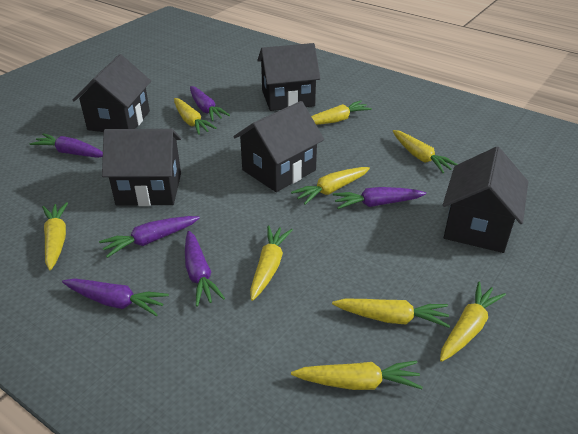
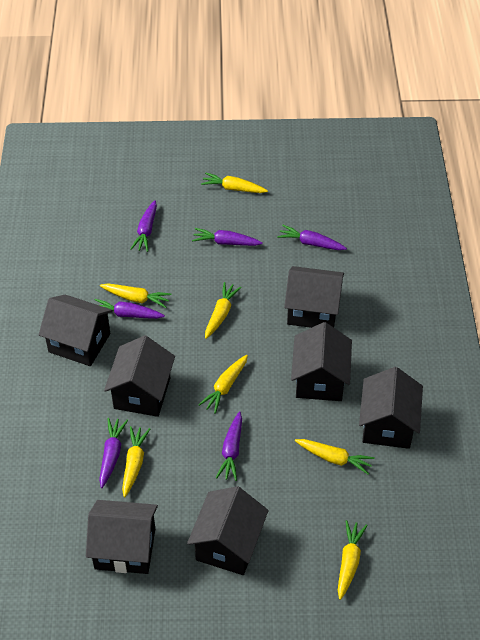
black house: [73,54,151,132] [102,129,181,206] [233,101,324,192] [257,43,321,111] [443,147,528,253] = 5 -> [39,295,113,366] [86,500,158,574] [104,335,175,417] [187,486,269,575] [284,266,344,328] [291,322,352,401] [359,367,423,449] = 7
yellow carrot: [42,202,68,270] [174,98,217,135] [250,225,293,301] [291,167,370,205] [291,360,423,390] [311,101,372,125] [332,299,450,328] [393,130,458,173] [440,281,506,362] = 9 -> [100,284,172,308] [122,426,150,497] [198,355,248,414] [201,172,268,193] [205,282,242,339] [295,439,375,475] [338,520,368,600] = 7

